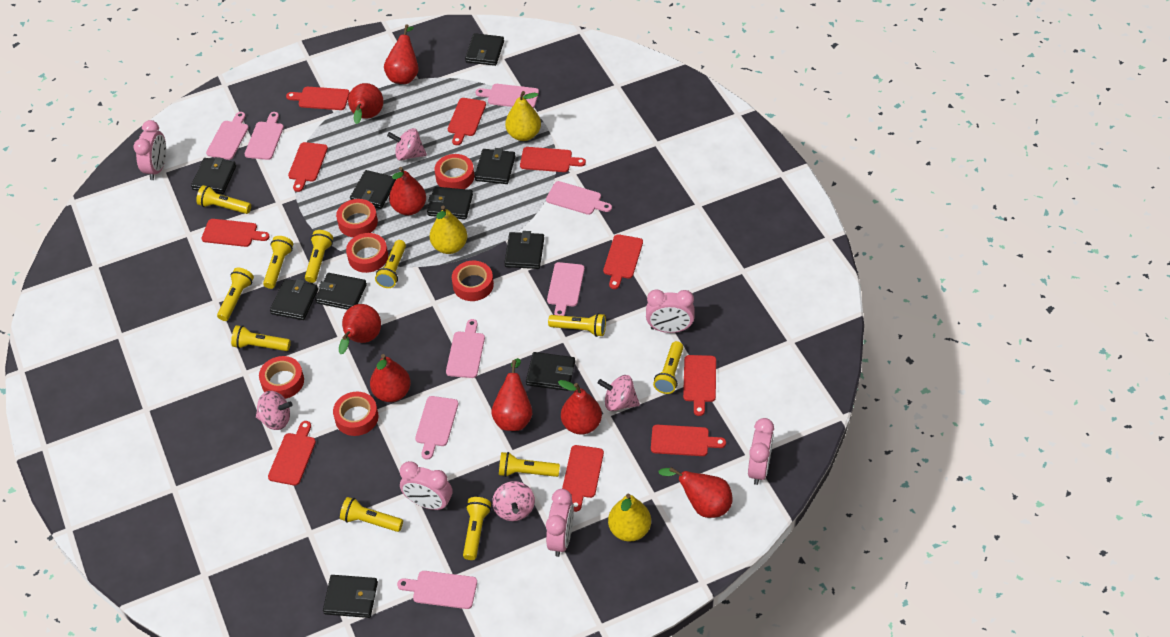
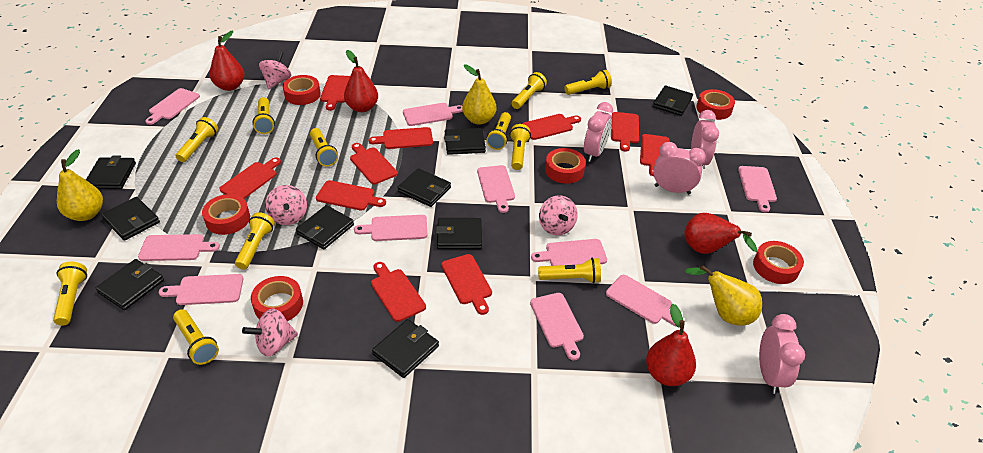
black wallet: [191,157,236,194] [270,279,318,320] [315,273,367,310] [323,575,378,618] [350,170,396,209] [427,187,473,219] [465,33,504,66] [475,148,516,184] [504,231,544,269] [526,352,575,391] = 10 -> [86,156,136,189] [96,259,164,310] [101,197,160,241] [296,205,354,249] [372,319,439,378] [397,168,451,207] [436,218,482,249] [444,128,486,155] [653,85,693,116] = 9
pink clock: [134,120,166,180] [400,461,452,510] [546,489,574,557] [646,290,695,333] [748,418,774,485] = 5 -> [584,102,613,162] [653,142,706,194] [691,110,719,167] [759,314,805,394] = 4
pink cutting board: [206,112,249,160] [245,112,284,160] [397,571,477,609] [415,396,458,460] [446,319,485,378] [476,84,539,108] [546,181,612,215] [547,262,584,316] = 8 -> [138,234,220,261] [145,88,200,125] [159,274,243,305] [354,215,428,241] [403,103,463,126] [477,165,515,213] [530,293,584,360] [531,239,607,266] [606,275,676,326] [738,166,777,213] = 10
red pear: [339,304,381,354] [348,83,383,124] [370,354,411,402] [384,24,419,84] [389,167,426,215] [491,358,532,431] [558,380,602,435] [659,467,732,518] = 8 -> [210,31,244,91] [344,50,378,112] [646,304,696,386] [684,213,757,254] = 4

